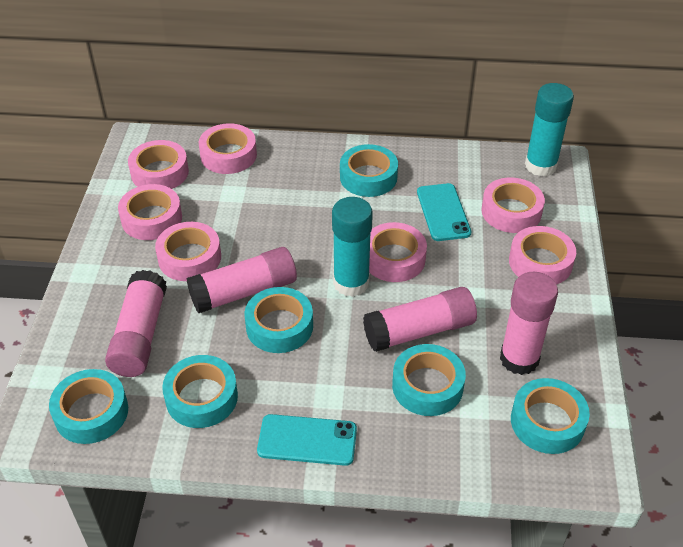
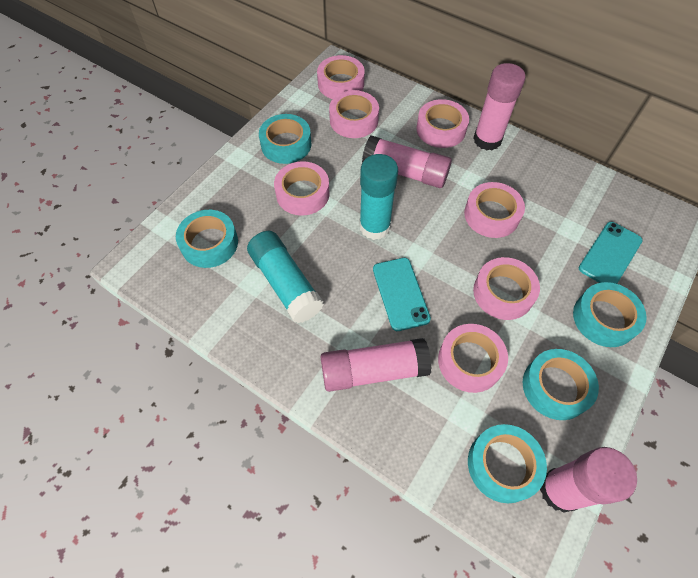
turquoise tape: [49,369,128,444] [162,355,238,428] [244,287,313,353] [340,144,398,197] [392,344,466,416] [511,378,590,454] = 6 -> [176,210,238,268] [259,114,312,164] [468,424,547,503] [523,349,599,420] [573,282,647,347] = 5

